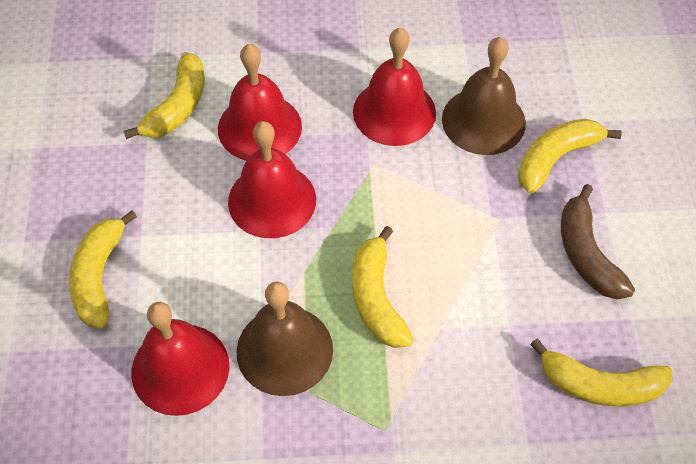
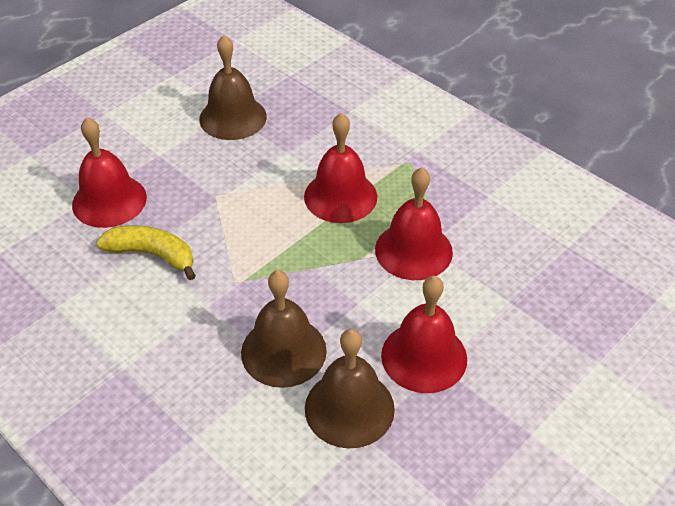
brown banana: [561,184,635,299] = 1 -> none = 0
brown bell: [236,281,333,396] [442,37,526,155] = 2 -> [199,35,267,140] [241,270,327,388] [305,329,395,449] = 3
yellow banana: [69,210,137,329] [123,52,205,139] [352,226,413,348] [518,119,622,193] [530,339,673,407] = 5 -> [96,225,196,280] = 1

